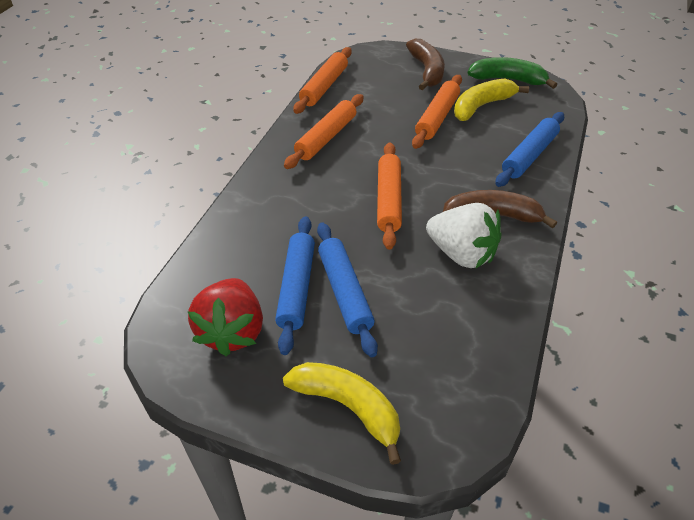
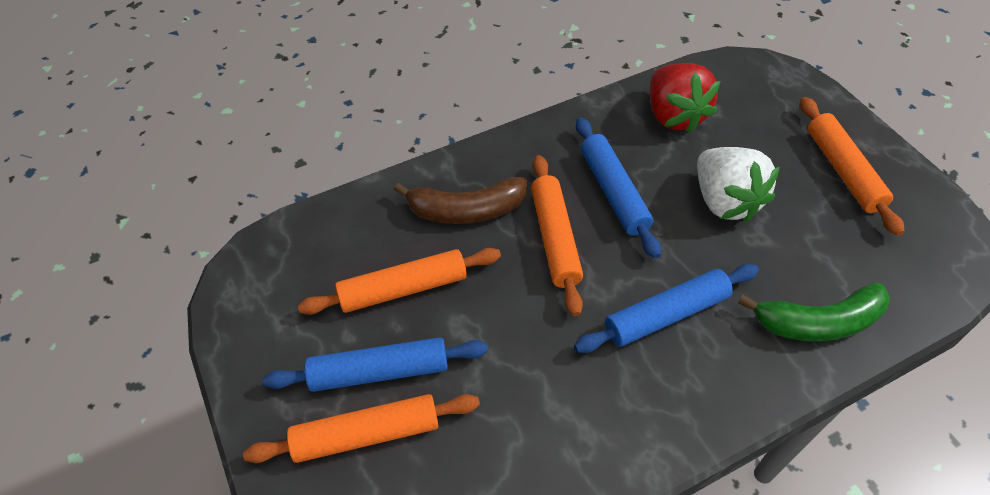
brown banana: [406,39,445,90] [443,190,557,229] = 2 -> [394,177,527,224] = 1
yellow banana: [283,362,401,465] [454,79,529,121] = 2 -> none = 0

